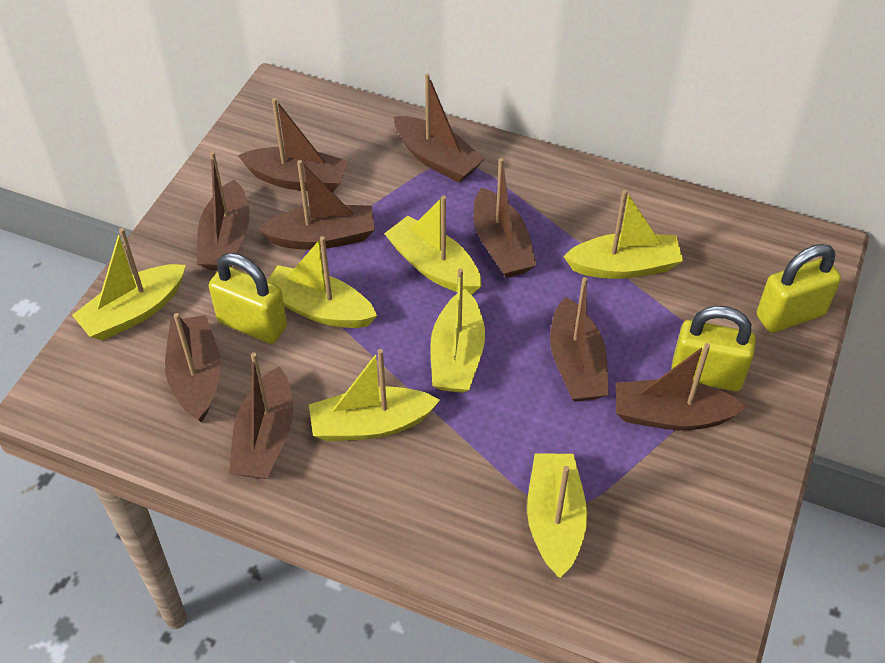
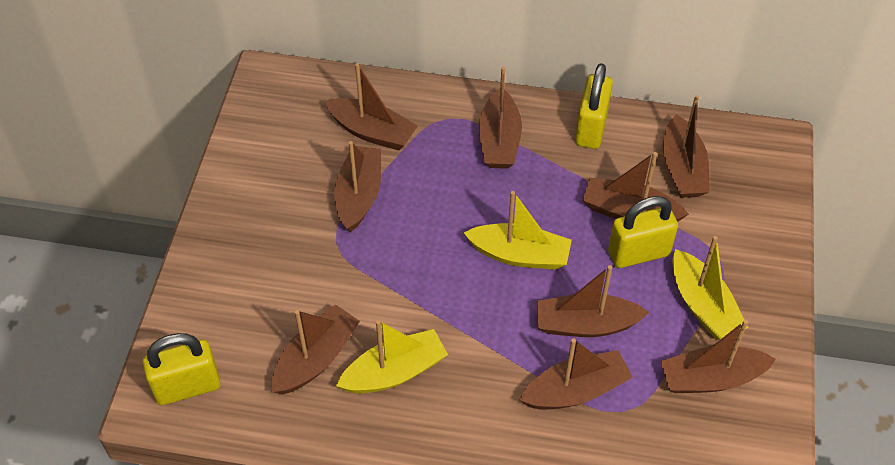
yellow boat: [72,228,186,341] [267,236,377,328] [309,349,440,441] [384,195,481,295] [430,268,485,393] [527,453,587,578] [563,189,683,279] = 7 -> [336,320,448,394] [464,191,572,270] [672,236,748,340] = 3

